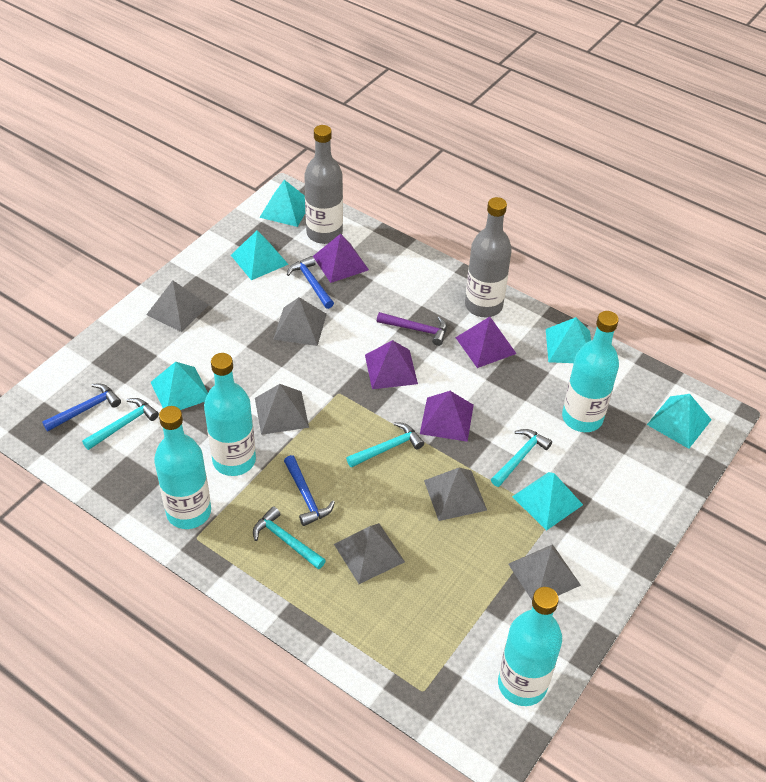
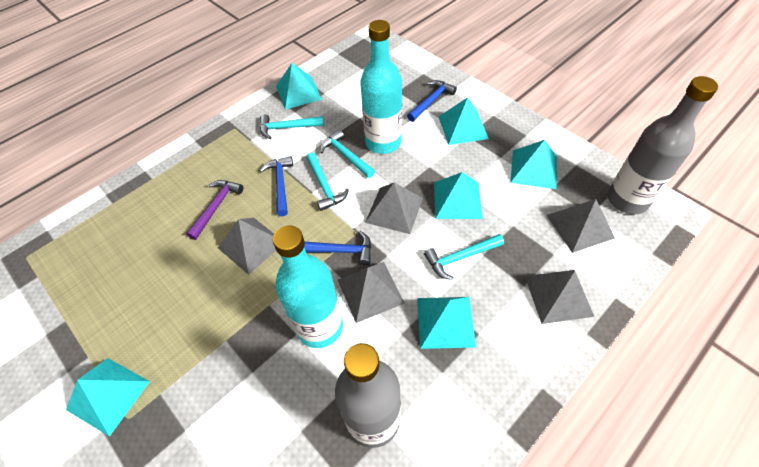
grey pyramid: [146,281,209,332] [255,384,309,435] [273,297,327,346] [334,523,405,584] [424,468,487,521] [508,544,581,600] = 6 -> [218,218,276,275] [338,262,404,323] [365,183,423,234] [525,270,594,324] [546,199,615,253] = 5
purple pyramid: [313,234,369,283] [365,340,418,389] [420,391,474,442] [455,317,517,368] = 4 -> none = 0
turquoise bottle: [154,406,211,529] [204,353,256,476] [498,587,562,706] [562,311,619,432] = 4 -> [273,225,343,348] [360,20,402,154] = 2

